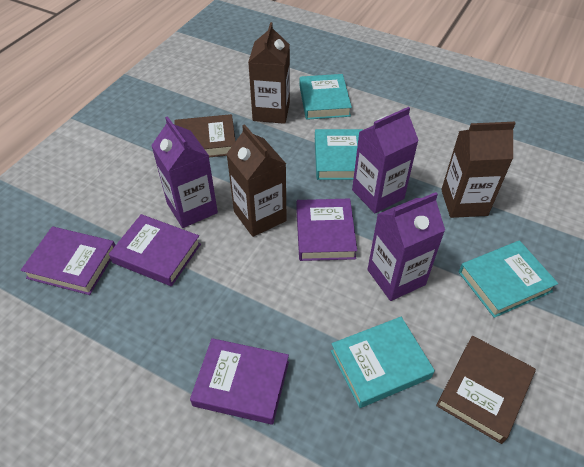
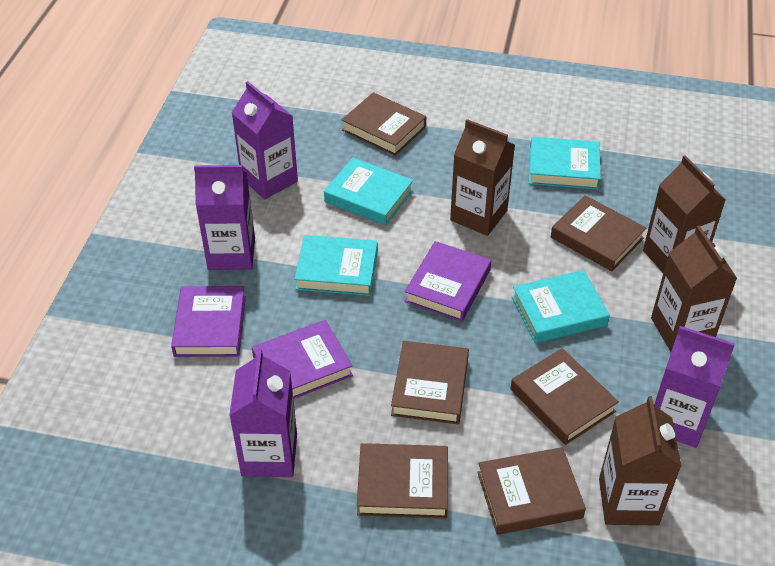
brown book: [174,114,235,157] [436,336,536,444] = 2 -> [341,92,426,156] [357,443,448,518] [391,341,469,424] [477,447,586,535] [510,348,619,445] [551,195,646,271] = 6
brown carton: [227,124,287,237] [248,22,290,124] [441,122,516,218] = 3 -> [450,119,515,236] [599,396,681,526] [643,155,725,273] [651,226,737,352] = 4
purple book: [21,227,115,295] [109,214,201,286] [190,338,289,425] [296,198,357,261] = 4 -> [171,286,246,357] [252,320,353,399] [404,241,491,322] = 3
purple carton: [151,116,218,228] [352,107,419,213] [367,192,445,301] = 3 -> [194,165,255,270] [229,349,297,477] [232,81,298,199] [655,326,735,448] = 4

